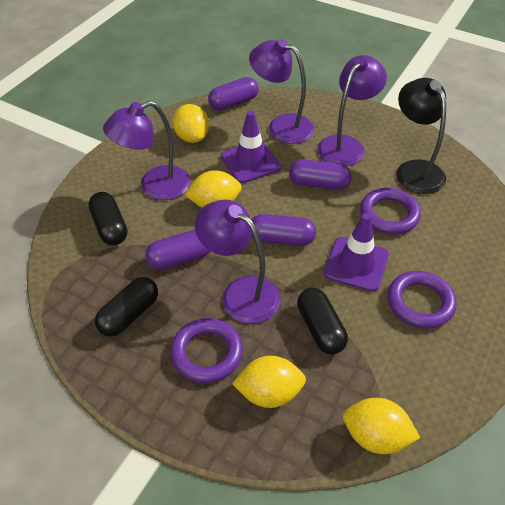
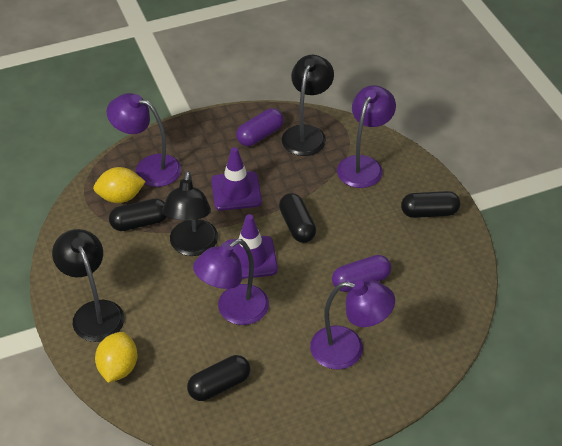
black capsule: [88,192,128,245] [95,277,158,337] [297,288,348,355] = 3 -> [109,199,166,231] [187,355,250,401] [279,193,316,243] [401,191,460,218] = 4
black lamp: [396,78,446,194] = 1 -> [52,229,124,342] [162,171,218,256] [282,55,334,156] = 3
purple capsule: [145,229,210,270] [208,77,259,111] [251,214,316,246] [289,159,352,190] = 4 -> [236,108,284,146] [332,255,391,292] = 2
purple ring: [170,318,243,383] [360,188,421,235] [388,271,457,329] = 3 -> none = 0
yellow lemon: [173,104,209,143] [185,170,242,208] [232,356,306,408] [343,398,420,454] = 4 -> [93,167,146,203] [95,332,137,383] = 2

